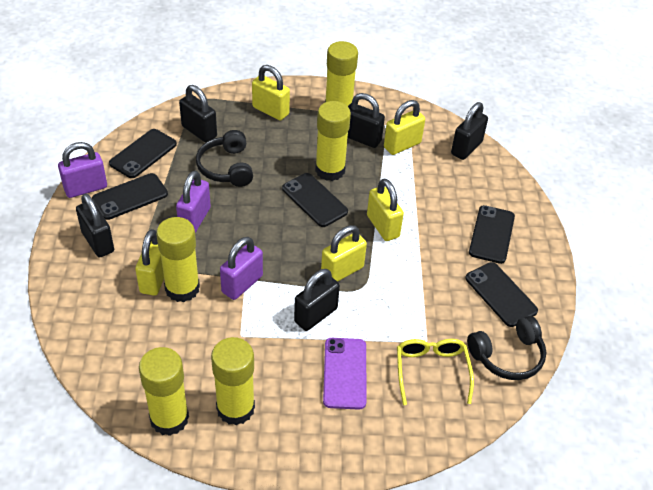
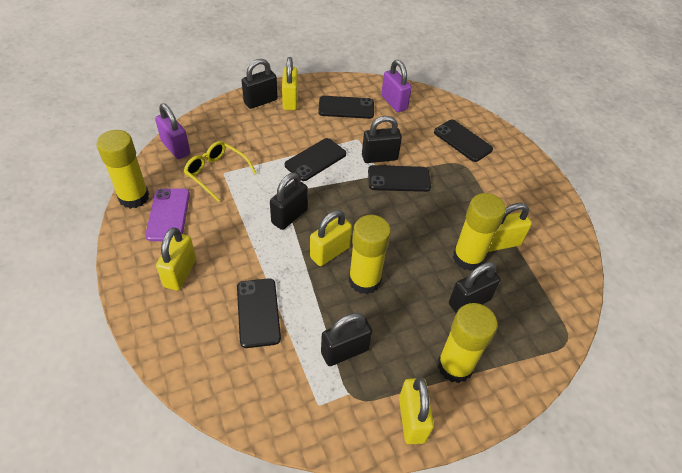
black headphones: [196,130,253,187] [467,316,546,380] = 2 -> none = 0
purple padlock: [58,142,107,198] [176,171,211,233] [220,237,263,300] = 3 -> [155,103,190,159] [381,60,412,112] = 2
yellow glue stick: [139,347,189,436] [156,217,200,302] [211,337,255,425] [315,101,351,181] [325,41,358,106] = 5 -> [96,130,149,209] [349,215,391,294] [438,303,498,383] [453,193,506,271] = 4

